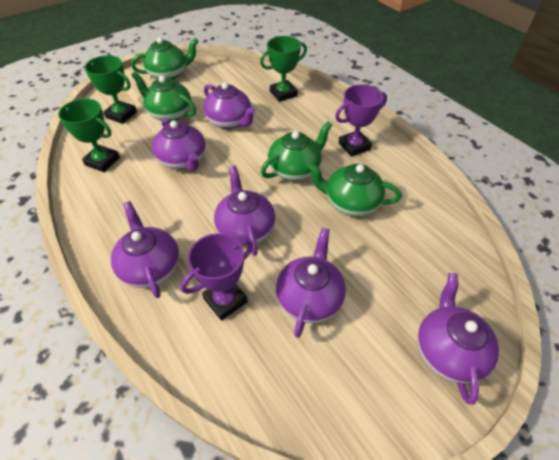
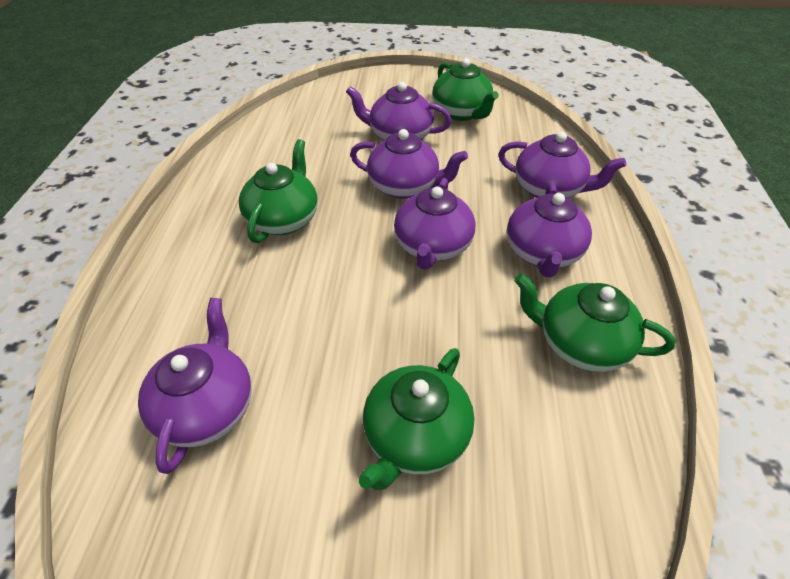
green trophy: [58,99,120,172] [85,55,137,124] [260,36,307,102] = 3 -> none = 0
purple trophy: [180,233,253,321] [335,84,387,157] = 2 -> none = 0

